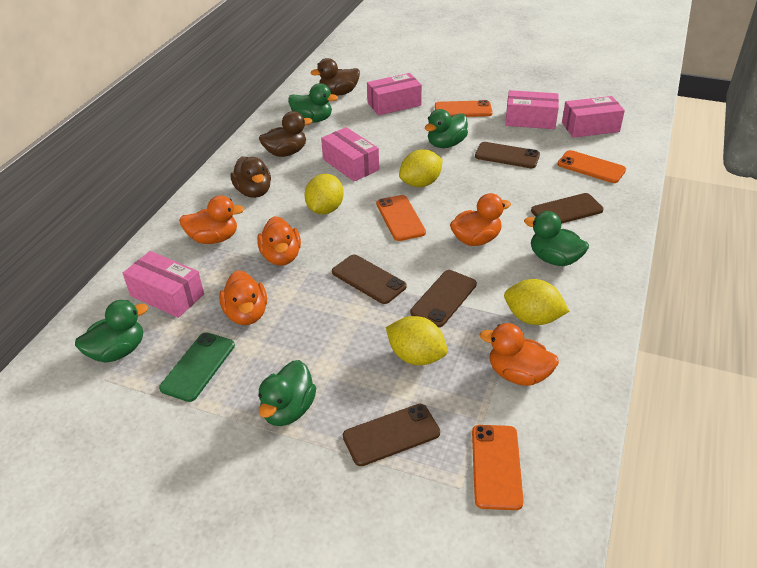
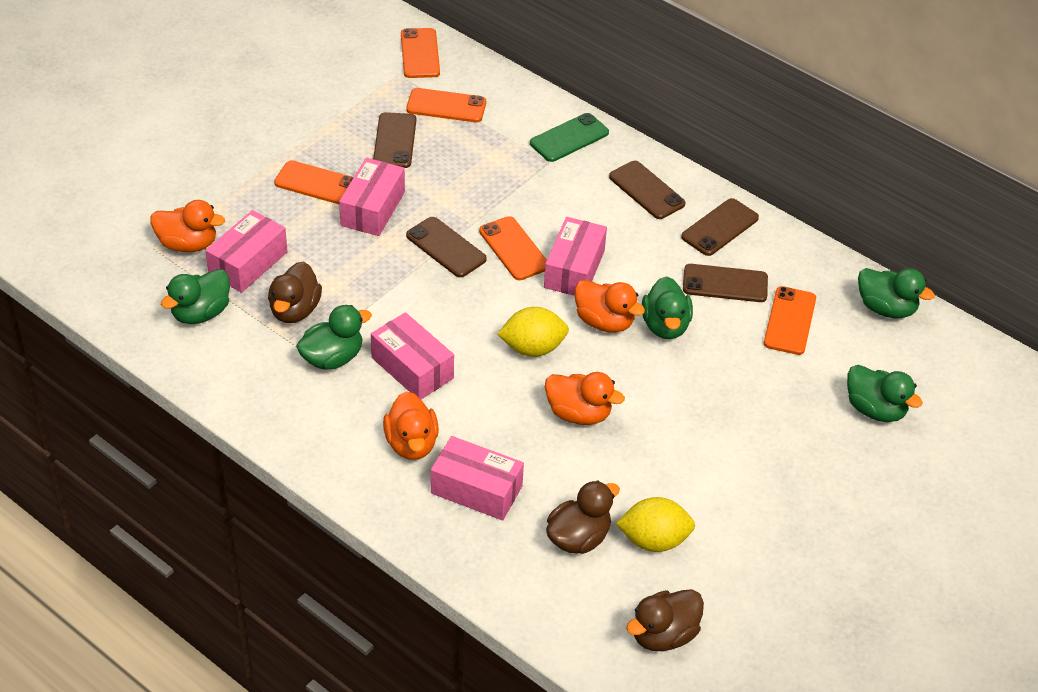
orange duck: [179,195,244,244] [219,270,267,325] [257,216,301,266] [450,193,511,246] [480,323,559,386] = 5 -> [150,200,225,252] [383,391,439,460] [545,372,625,425] [575,280,645,333] = 4
orange phone: [376,195,426,241] [435,100,492,117] [472,425,524,510] [557,150,626,183] = 4 -> [274,160,354,204] [401,28,440,78] [406,88,486,122] [479,216,547,280] [764,286,816,355] = 5
yellow lemon: [305,174,344,214] [386,316,447,365] [399,150,443,187] [504,279,569,325] = 4 -> [497,307,569,357] [616,497,695,552] = 2

